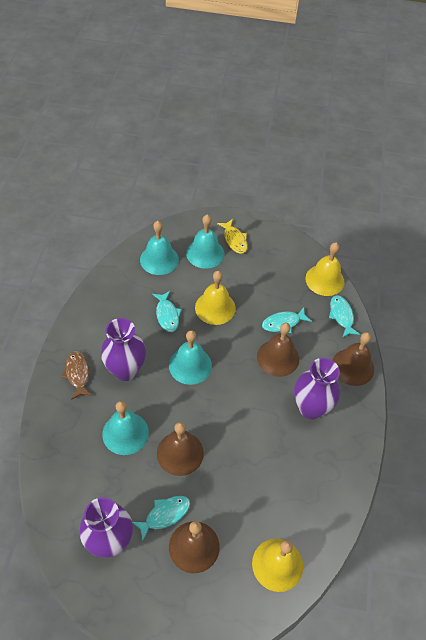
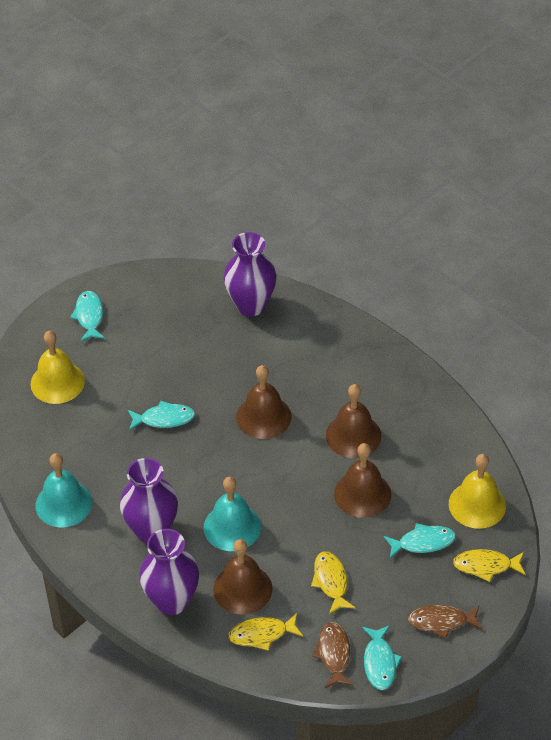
brown fish: [62,351,92,400] = 1 -> [312,622,353,688] [408,605,482,638] = 2
turquoise bell: [102,401,149,455] [140,221,179,275] [169,330,212,385] [186,215,225,269] = 4 -> [35,453,93,528] [204,477,261,551] = 2
yellow bell: [195,271,236,325] [252,539,303,592] [305,242,345,296] = 3 -> [30,331,85,404] [449,454,506,529] = 2
yellow fish: [217,219,248,254] = 1 -> [228,613,303,651] [311,551,355,614] [453,549,526,582] = 3

